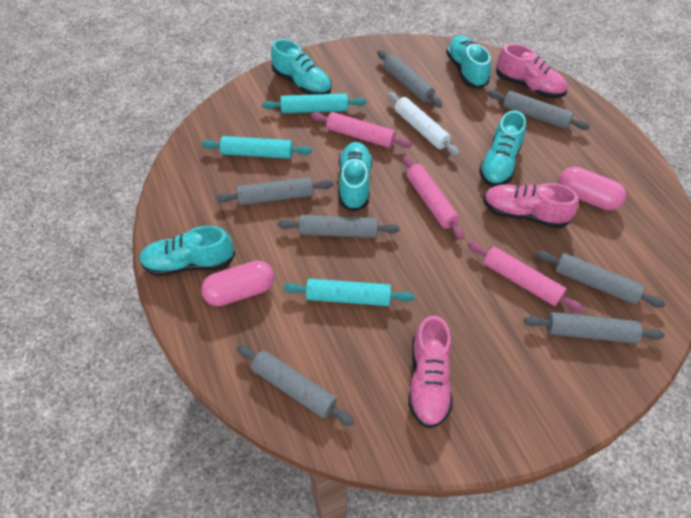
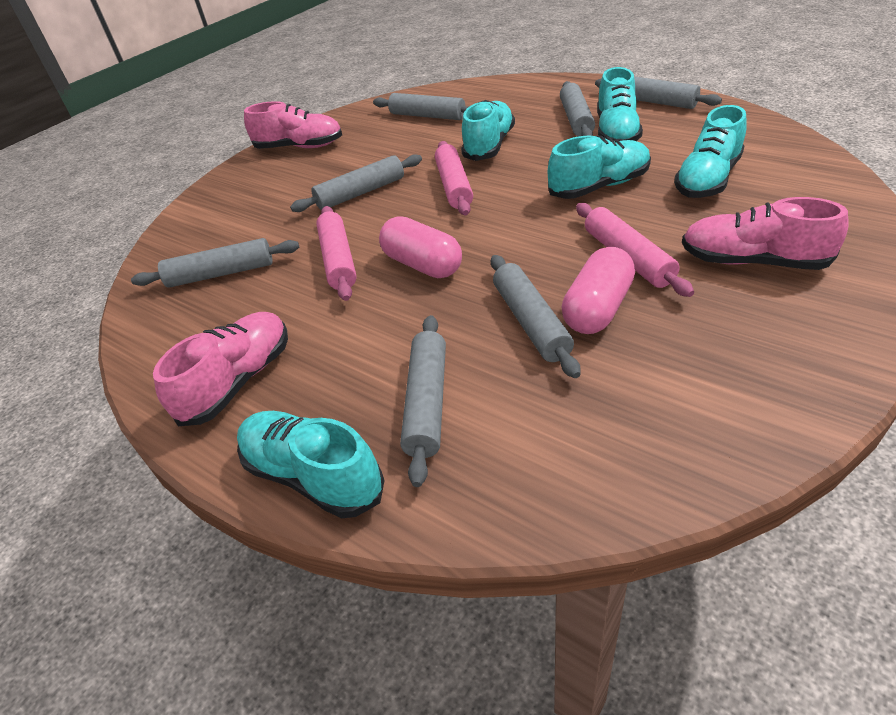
turquoise rolling pin: [202,136,312,159] [262,93,367,113] [283,279,415,306] = 3 -> none = 0
white rolling pin: [388,92,459,156] = 1 -> none = 0

